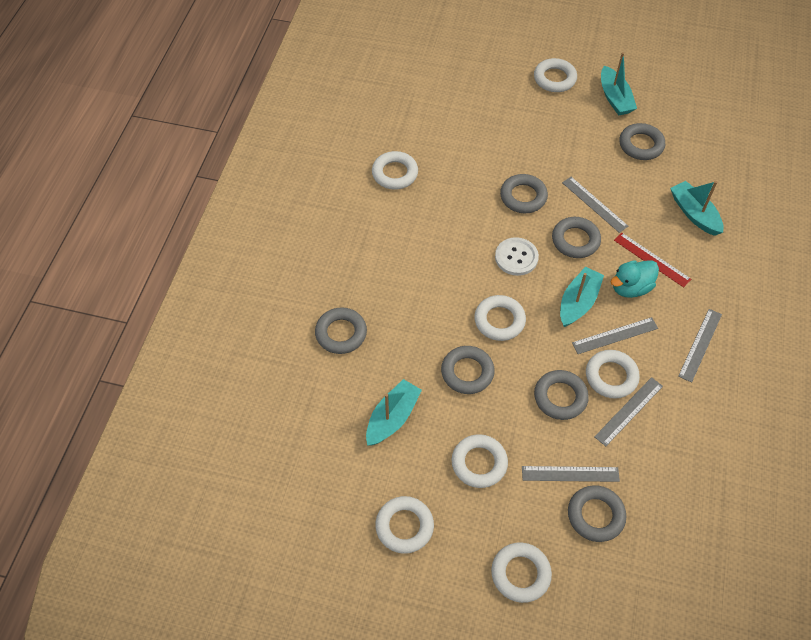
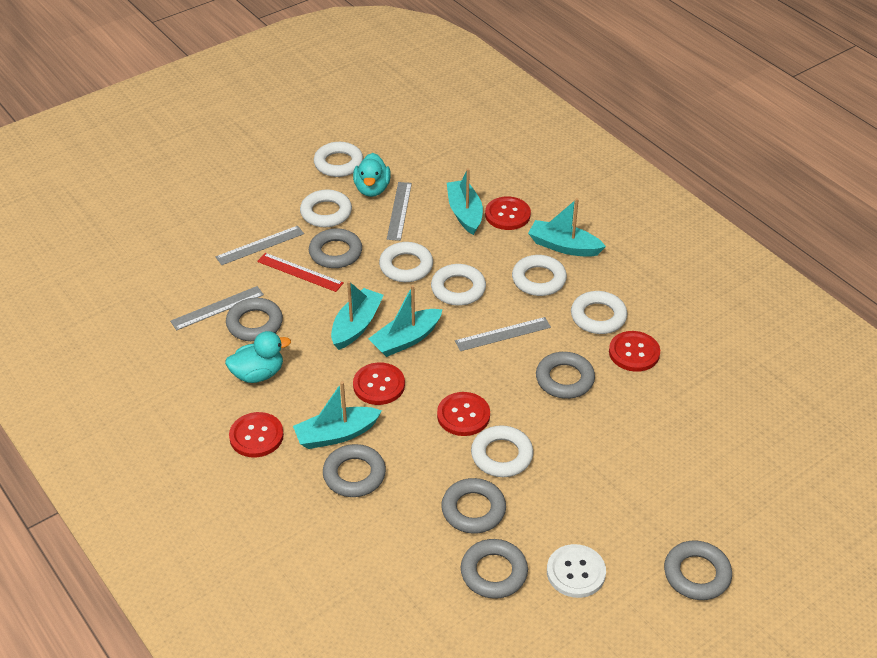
grey ruler: [522,466,620,482] [562,177,628,233] [572,317,658,354] [594,377,663,446] [678,309,722,383] = 5 -> [170,286,264,331] [216,226,304,265] [387,182,412,241] [455,317,551,351] = 4
red button: none = 0 -> [229,412,284,457] [353,362,405,405] [437,392,490,436] [485,196,531,230] [609,331,660,372] = 5
turquoise boat: [366,379,422,445] [560,267,604,327] [601,52,637,115] [670,181,724,236] = 4 -> [293,381,382,449] [331,281,384,350] [368,285,443,357] [447,168,483,235] [528,198,606,257] = 5
turquoise duck: [611,260,659,298] = 1 -> [225,331,291,383] [353,153,391,197] = 2

